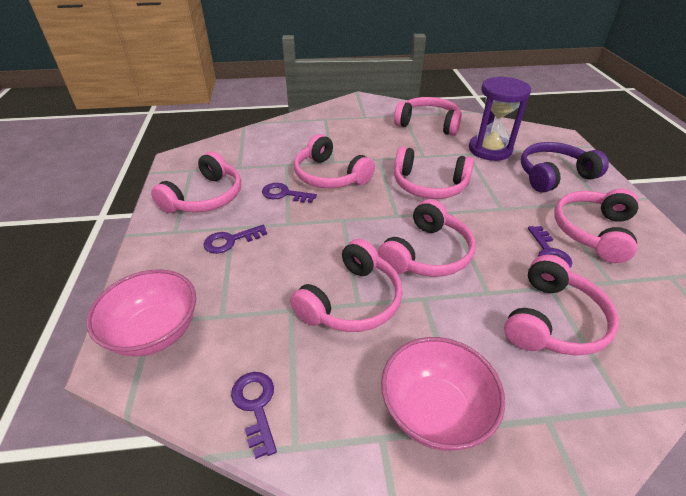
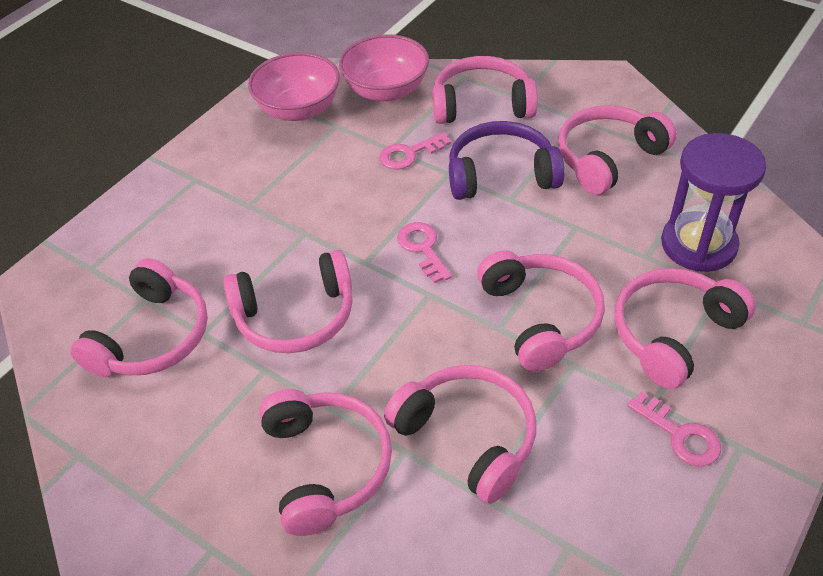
pink key: none = 0 -> [379,132,451,170] [397,222,452,283] [627,392,721,466] = 3
purple key: [203,225,267,254] [231,372,277,459] [262,183,317,203] [528,226,572,268] = 4 -> none = 0

